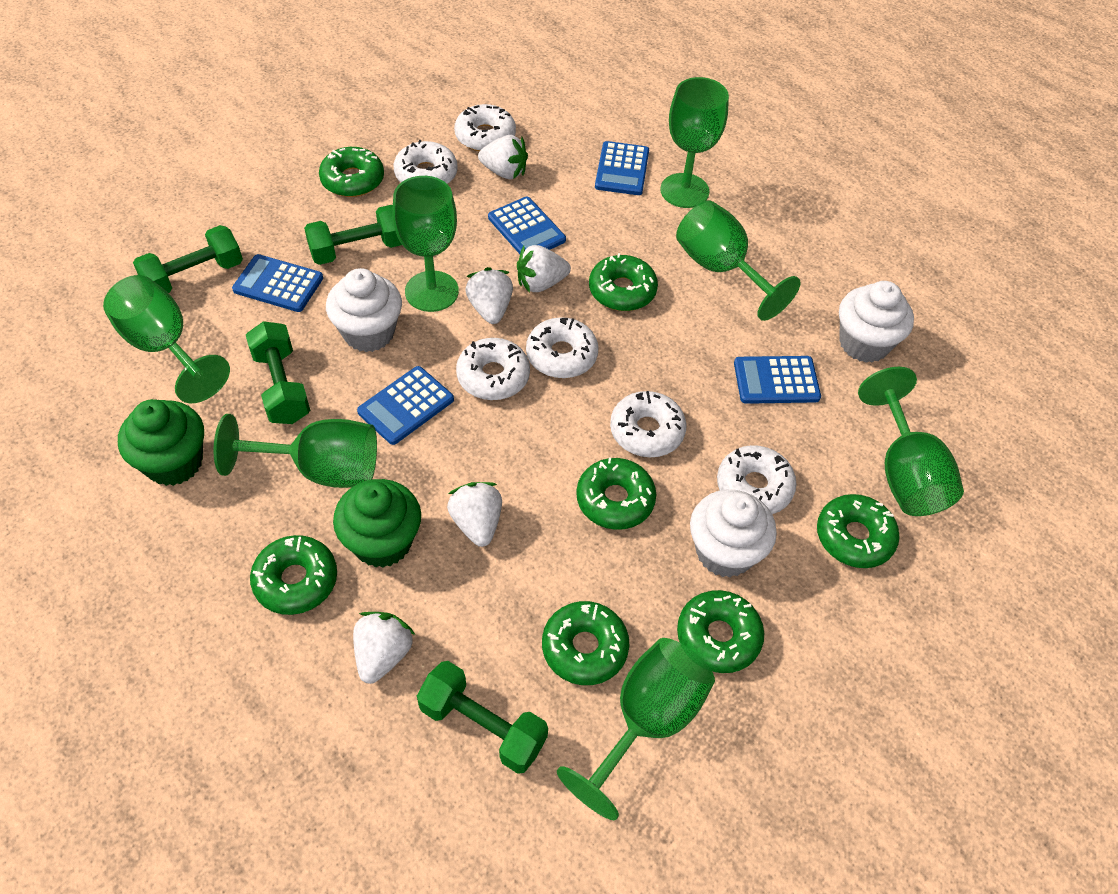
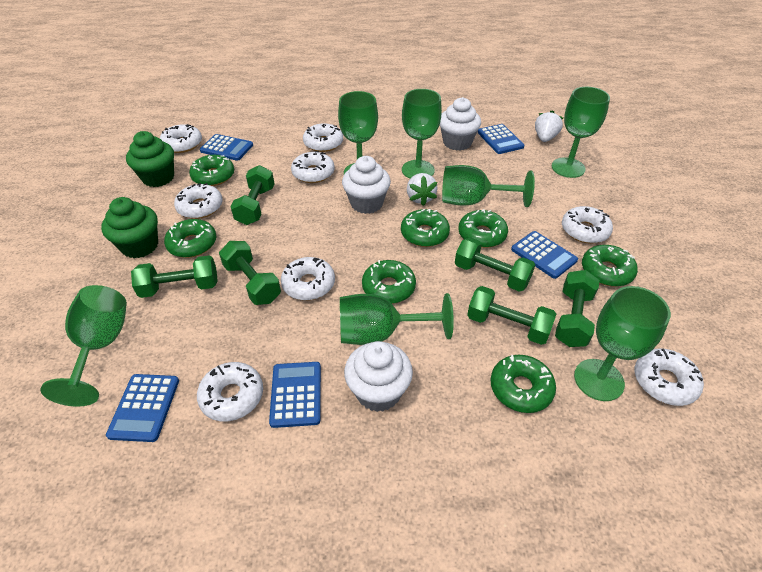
green dumbbell: [133,225,243,293] [246,321,310,424] [304,205,402,265] [417,661,548,774] = 4 -> [131,256,218,298] [219,241,281,305] [230,165,274,225] [455,237,535,292] [467,286,556,345] [555,270,599,347] = 6
white donut: [393,140,458,184] [454,104,516,151] [456,338,530,400] [526,317,598,378] [610,391,687,457] [717,445,797,514] = 6 -> [160,124,202,153] [174,183,223,219] [197,362,263,421] [281,257,335,300] [291,151,334,183] [303,123,343,152] [562,206,613,243] [635,348,704,406] = 8
white strawberry: [353,612,415,684] [447,482,502,547] [465,267,513,324] [478,135,528,179] [517,245,571,292] = 5 -> [407,173,438,206] [535,110,563,142] = 2

